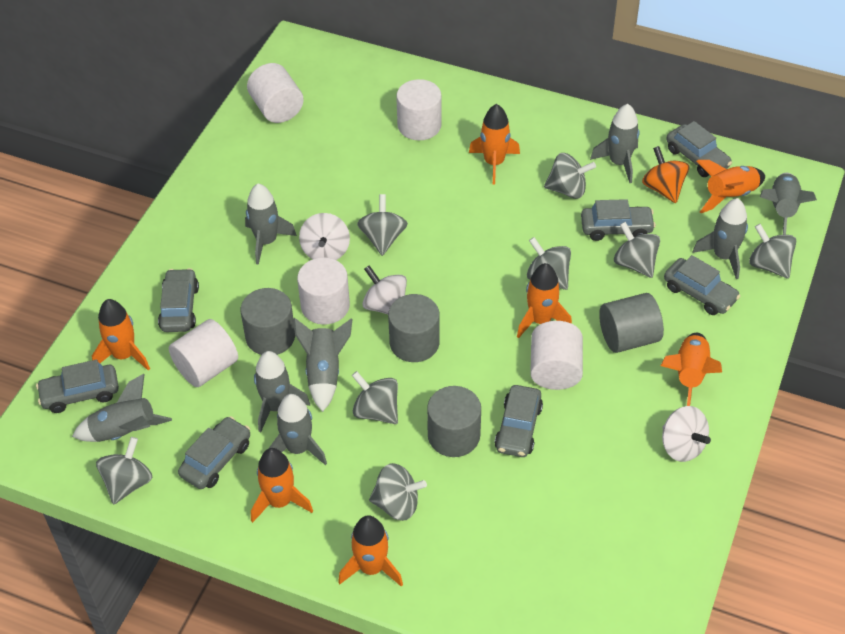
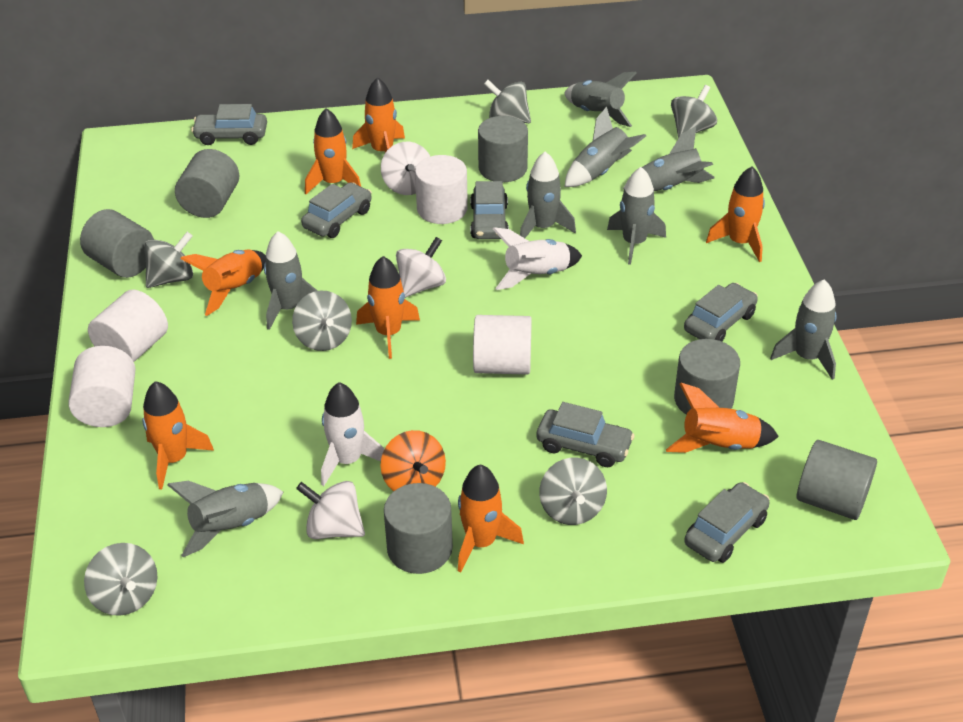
grey car: [36,360,119,413] [158,268,199,332] [178,416,250,489] [494,385,543,457] [581,199,656,241] [664,255,740,315] [666,121,732,177] = 7 -> [191,104,267,145] [301,182,372,238] [470,181,509,239] [536,402,635,467] [684,283,758,342] [684,482,770,563] = 6
grey cylinder: [241,288,295,355] [388,294,440,362] [427,386,481,457] [599,293,664,353] = 4 -> [80,209,154,278] [175,149,239,218] [384,483,453,574] [478,116,528,182] [674,339,740,415] [797,440,877,520] = 6
grey spinning top: [96,437,153,505] [352,371,398,424] [357,194,408,256] [369,463,427,521] [527,237,571,290] [544,153,596,199] [614,222,660,278] [749,224,796,279] = 8 -> [84,543,158,616] [144,232,193,288] [292,291,352,351] [484,80,531,123] [539,458,607,525] [671,85,717,139] = 6
orange rocket: [92,299,150,371] [251,448,313,523] [338,515,403,587] [469,104,520,184] [517,263,572,338] [661,333,722,406] [697,160,765,213] = 7 -> [142,381,214,489] [180,249,266,316] [305,108,361,194] [352,77,405,153] [356,256,420,359] [458,464,524,573] [666,383,779,453] [706,167,765,262] = 8
white cylinder: [169,319,238,387] [247,63,304,123] [297,257,350,325] [396,79,442,140] [530,321,583,390] = 5 -> [69,346,136,427] [88,290,168,362] [415,155,468,224] [473,315,532,375] = 4
white rocket: none = 0 -> [321,382,384,486] [493,227,582,290] = 2

